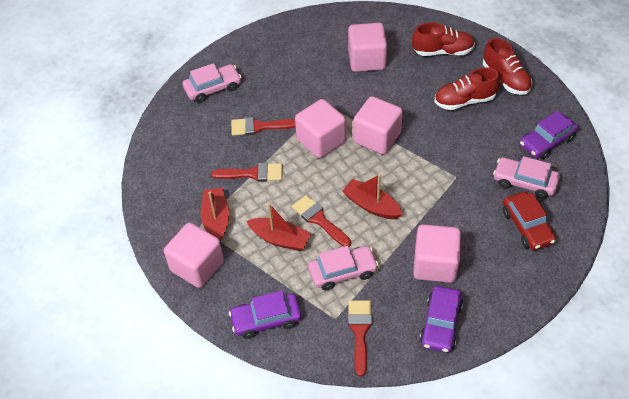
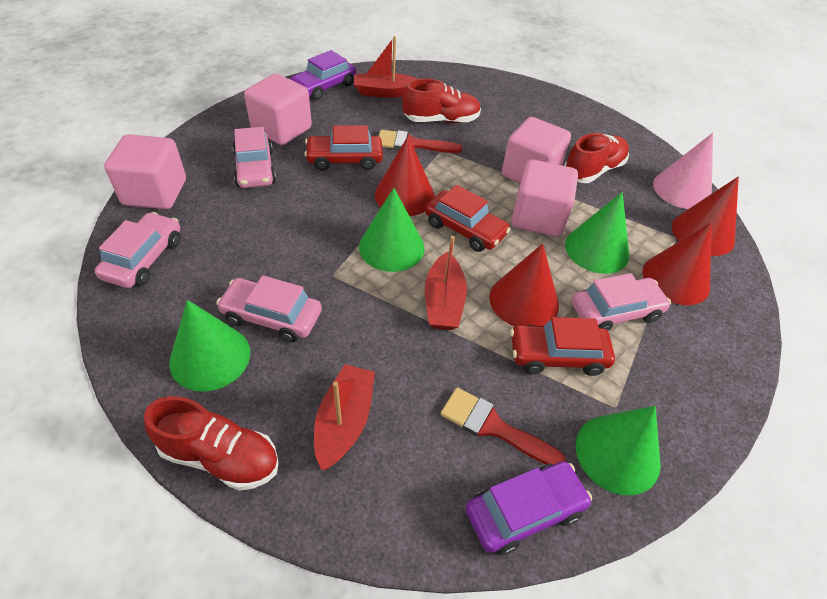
green cone: none = 0 -> [169,300,250,392] [359,188,424,272] [565,192,630,274] [576,406,661,495] = 4
pink car: [182,63,242,103] [308,246,379,291] [493,156,560,199] = 3 -> [95,212,181,288] [216,276,322,342] [232,127,276,188] [572,273,671,331] = 4
pink cone: none = 0 -> [653,133,713,209] = 1
pink cube: [164,223,224,288] [295,99,346,158] [348,23,387,72] [353,96,403,154] [413,224,461,283] = 5 -> [104,134,186,209] [244,73,312,145] [502,117,571,183] [512,159,578,237] = 4
purple car: [229,291,301,339] [420,286,463,353] [520,111,578,159] = 3 -> [290,50,356,100] [466,461,592,555] = 2
red brush: [211,163,282,182] [231,117,296,136] [292,195,351,247] [348,301,372,376] = 4 -> [379,130,462,153] [441,387,566,465] = 2
red car: [503,192,556,250] = 1 -> [304,125,383,171] [425,185,511,252] [510,317,615,376] = 3
red cone: none = 0 -> [375,136,435,216] [489,244,559,326] [642,223,712,305] [672,177,739,256] = 4

